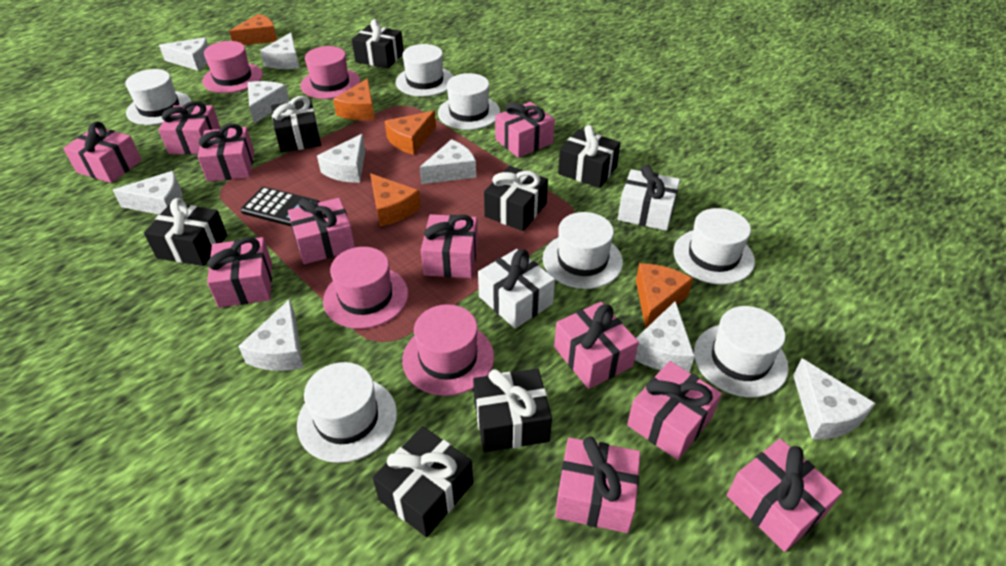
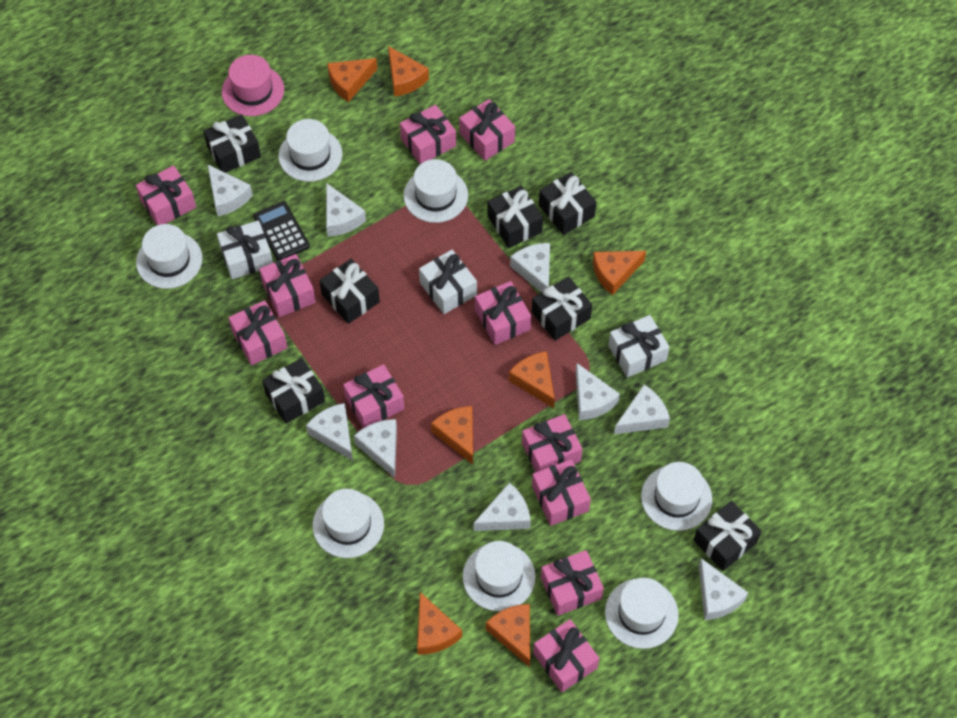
orange cheese: [229,14,277,45] [333,78,375,120] [370,174,421,226] [385,111,436,155] [636,263,693,328] = 5 -> [327,58,377,102] [388,46,429,97] [417,592,462,655] [431,406,473,464] [486,604,530,667] [509,351,555,408] [593,251,646,295] = 7
pink hat: [202,41,263,93] [301,46,360,99] [323,247,408,329] [402,304,494,396] = 4 -> [222,55,284,116] = 1
white gift: [478,249,555,329] [618,165,680,231] = 2 -> [217,220,273,279] [419,250,477,314] [608,315,669,378] = 3

